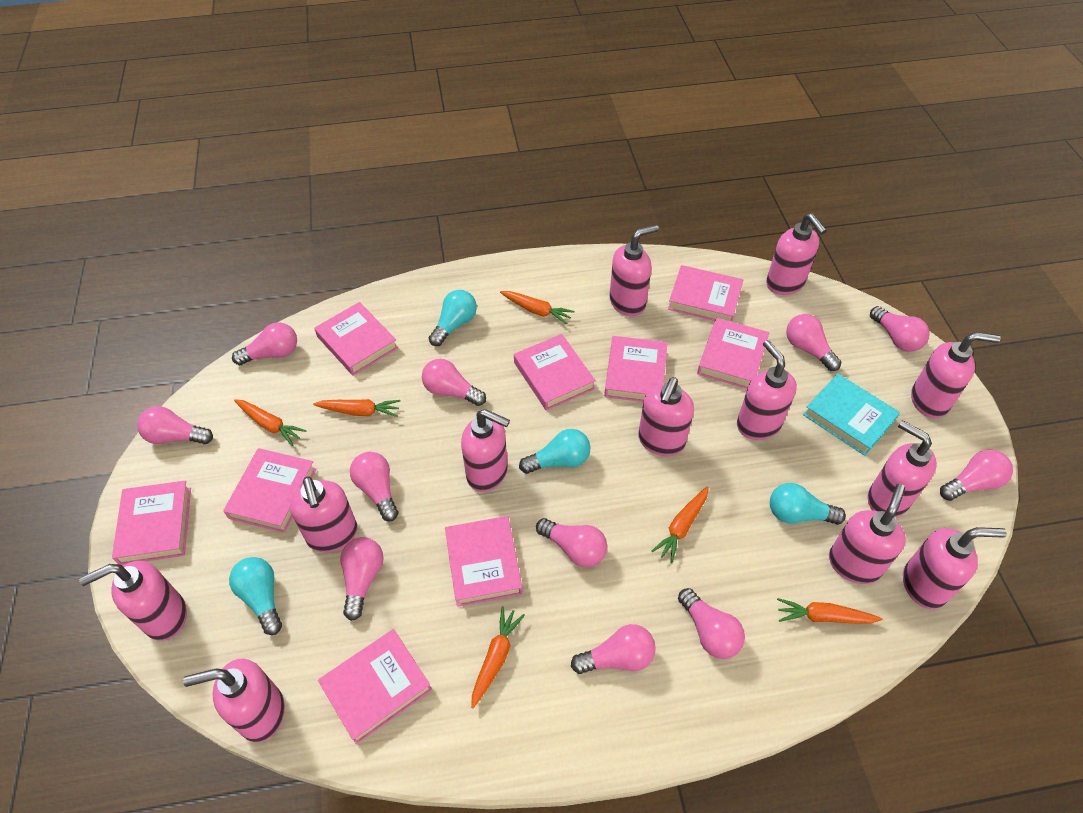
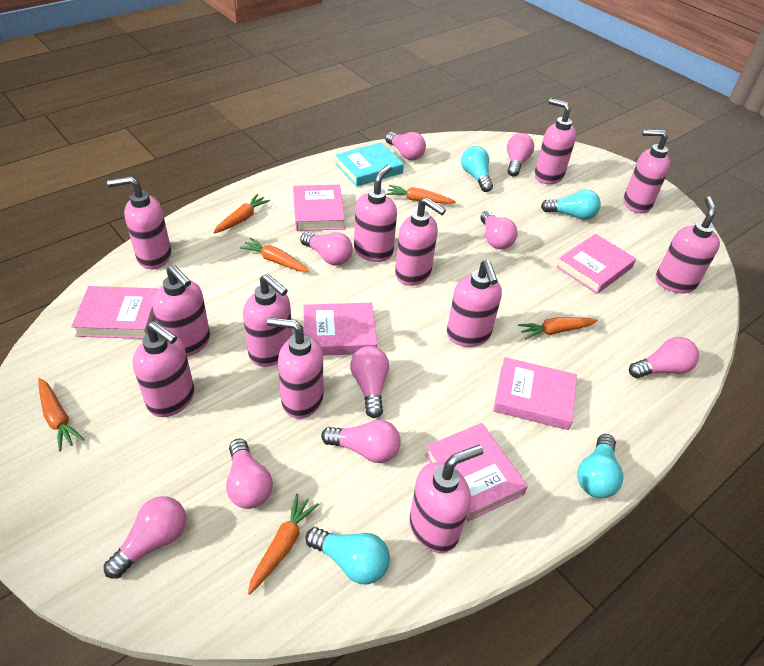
pink book: [112,481,191,565] [223,448,316,533] [314,302,398,375] [318,629,432,744] [445,516,523,607] [514,334,596,410] [604,336,667,402] [668,265,743,322] [697,318,769,389] = 9 -> [71,286,158,339] [293,185,345,231] [303,303,377,355] [425,423,528,522] [493,357,577,430] [556,234,636,294] = 6
pink light bulb: [137,406,213,444] [232,322,297,365] [340,537,384,621] [350,452,398,521] [422,359,486,406] [536,518,607,567] [571,624,656,674] [678,588,745,659] [786,314,841,371] [870,306,930,352] [940,449,1013,501] = 11 -> [104,496,186,579] [226,439,273,509] [300,232,353,266] [321,420,401,463] [350,346,389,418] [385,132,426,160] [480,211,518,249] [507,133,534,176] [629,337,699,378] = 9

